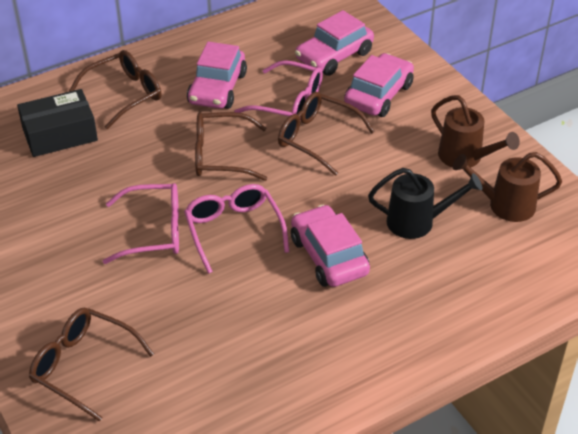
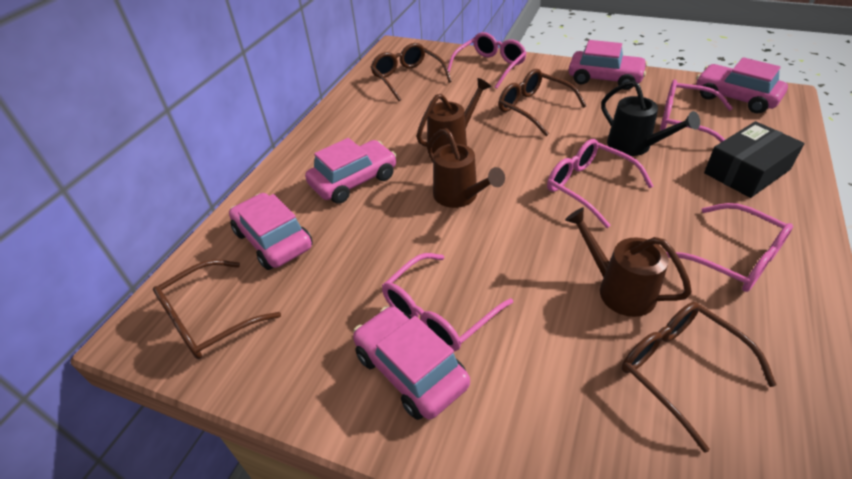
brown watering can: [431,95,520,168] [453,152,562,222] = 2 -> [416,78,491,154] [427,128,505,208] [565,207,692,317] = 3
pink car: [187,42,247,109] [291,205,370,287] [295,10,374,76] [344,53,414,117] = 4 -> [229,193,313,270] [305,138,397,204] [353,306,470,420] [569,40,648,90] [696,57,788,114] = 5
pink glasses: [103,183,179,264] [184,184,289,274] [234,60,323,121] = 3 -> [382,253,513,351] [448,32,527,89] [547,139,653,228] [660,79,733,142] [666,203,793,292] = 5

